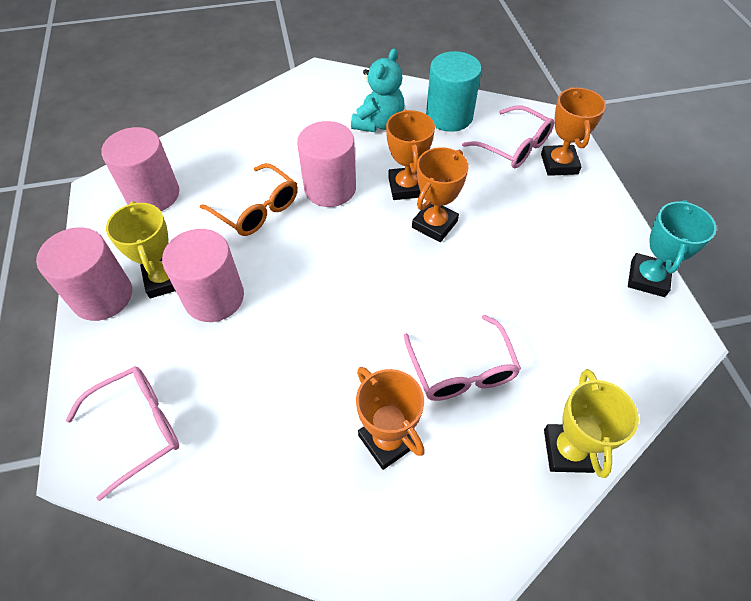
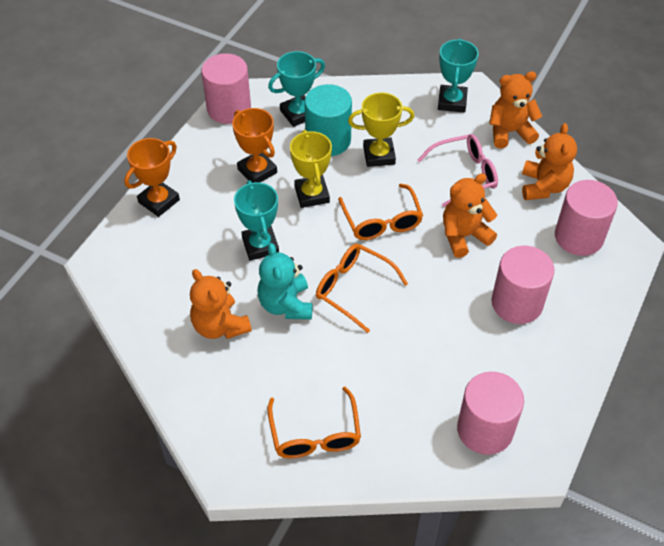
orange glasses: [200,163,298,236] = 1 -> [268,387,361,459] [316,244,408,333] [338,184,423,240] = 3
orange teddy bear: none = 0 -> [190,269,252,339] [443,173,497,258] [489,71,542,148] [522,123,577,200] = 4
orange trophy: [356,367,425,470] [386,109,435,200] [412,147,469,242] [541,87,606,176] = 4 -> [124,138,180,217] [232,108,277,183] = 2
pink glasses: [66,366,179,501] [404,315,521,401] [462,105,554,168] = 3 -> [418,134,498,207] = 1
turquoise trophy: [628,200,717,297] = 1 -> [234,180,279,261] [268,51,325,127] [438,39,479,113] = 3

